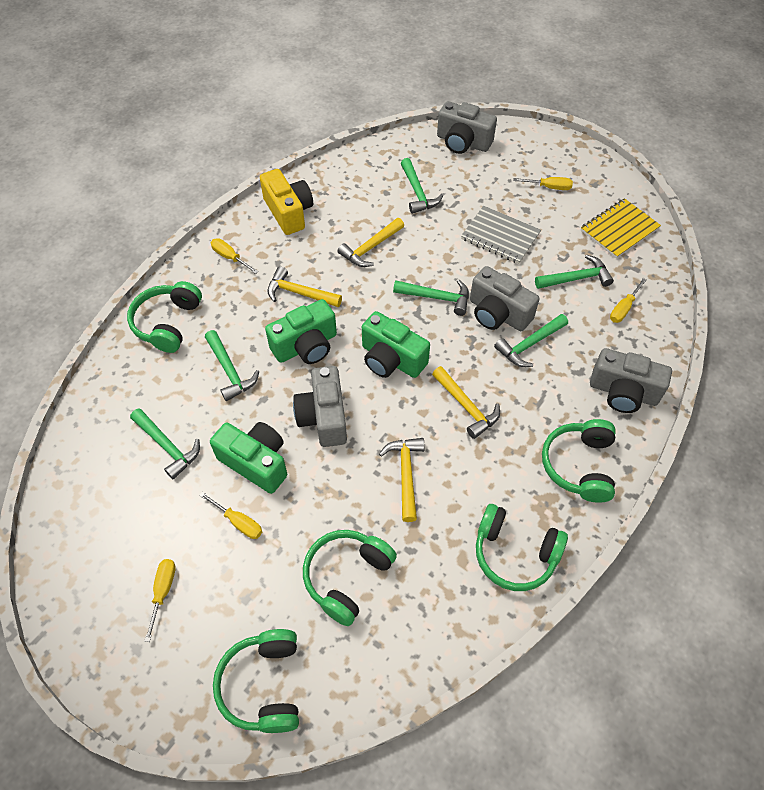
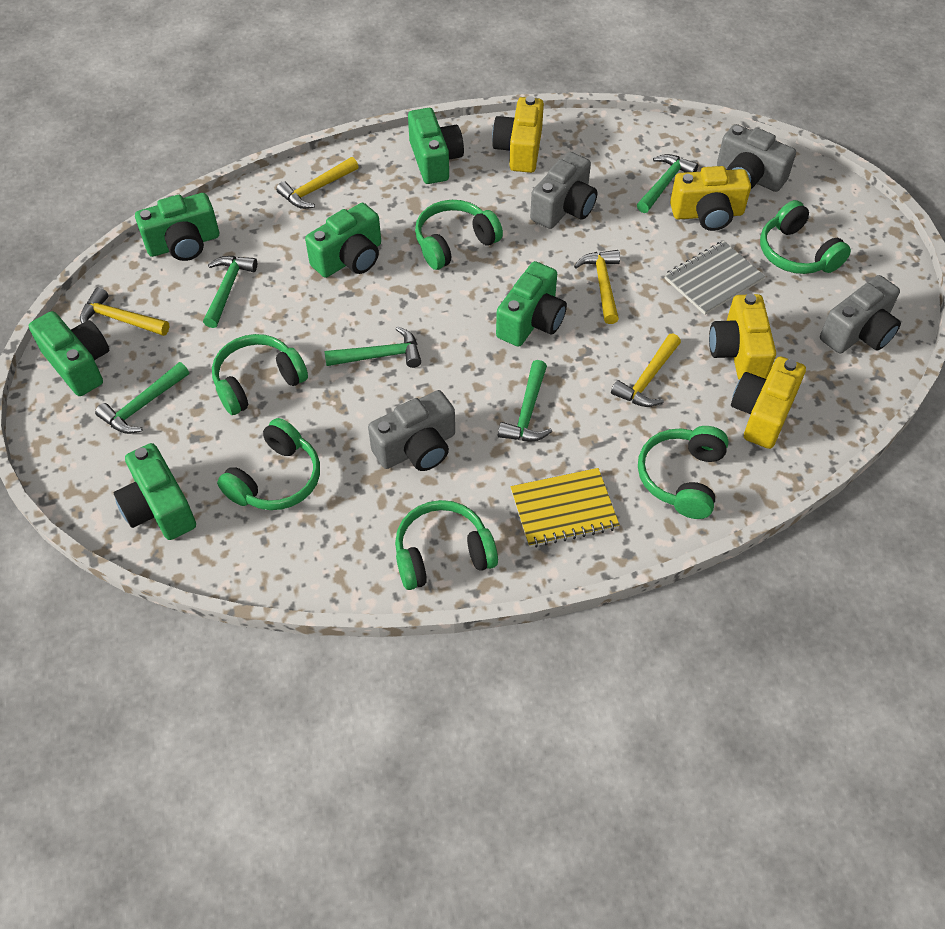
green camera: [210,422,287,494] [265,299,337,364] [362,311,430,378] = 3 -> [29,311,109,396] [114,443,196,540] [135,193,219,261] [305,203,381,278] [408,108,464,184] [496,261,567,347] = 6
green hammer: [130,408,200,479] [205,330,259,401] [393,280,469,316] [401,158,443,214] [494,314,568,367] [535,255,614,289] = 6 -> [95,362,189,434] [203,256,257,328] [325,326,421,368] [498,360,552,441] [637,154,698,213] = 5
green headphones: [127,281,202,353] [213,629,299,733] [303,530,397,626] [476,504,568,591] [542,419,616,503] = 5 -> [212,334,308,415] [217,418,320,510] [395,500,498,590] [415,200,503,270] [638,426,729,519] [760,200,851,274] = 6
yellow camera: [260,169,313,235] = 1 -> [492,96,544,173] [670,166,751,231] [709,294,776,380] [731,356,806,449] = 4
yellow screwdriver: [144,559,176,642] [199,492,262,539] [211,238,258,274] [513,177,573,190] [610,278,647,323] = 5 -> none = 0

